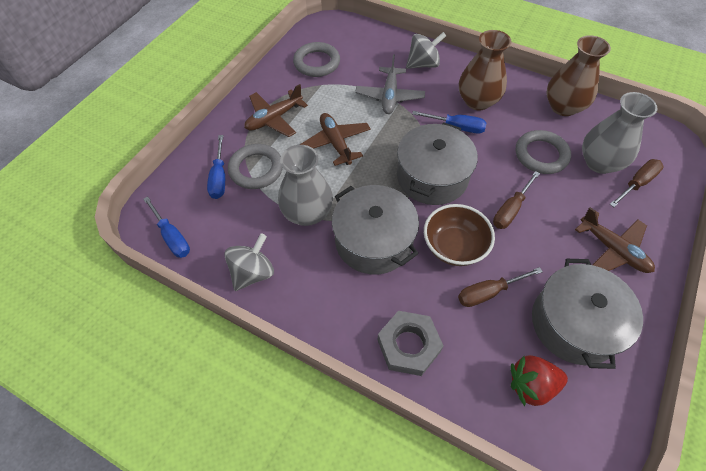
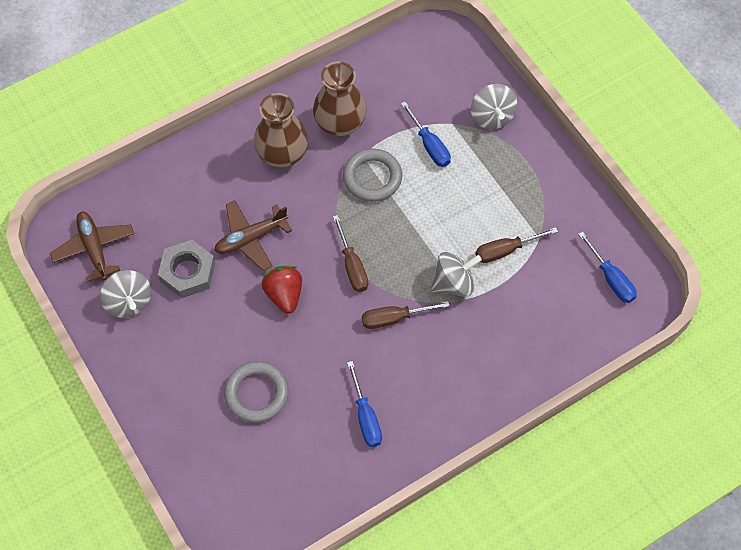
brown bowl: [424,204,495,266] = 1 -> none = 0
brown plane: [244,84,308,137] [300,113,371,166] [575,207,655,273] = 3 -> [50,212,134,282] [215,200,292,271] = 2
grey plane: [355,54,425,114] = 1 -> none = 0
grey pot: [332,185,419,274] [397,123,478,205] [532,259,643,369] = 3 -> none = 0
grey ring: [228,144,283,189] [293,42,340,77] [516,130,571,174] = 3 -> [224,361,289,423] [343,148,402,202] = 2
grey spinning top: [224,233,274,291] [406,32,446,69] = 2 -> [100,270,151,318] [430,252,482,297] [471,84,517,129] = 3
grey vase: [278,145,333,226] [582,92,658,174] = 2 -> none = 0

